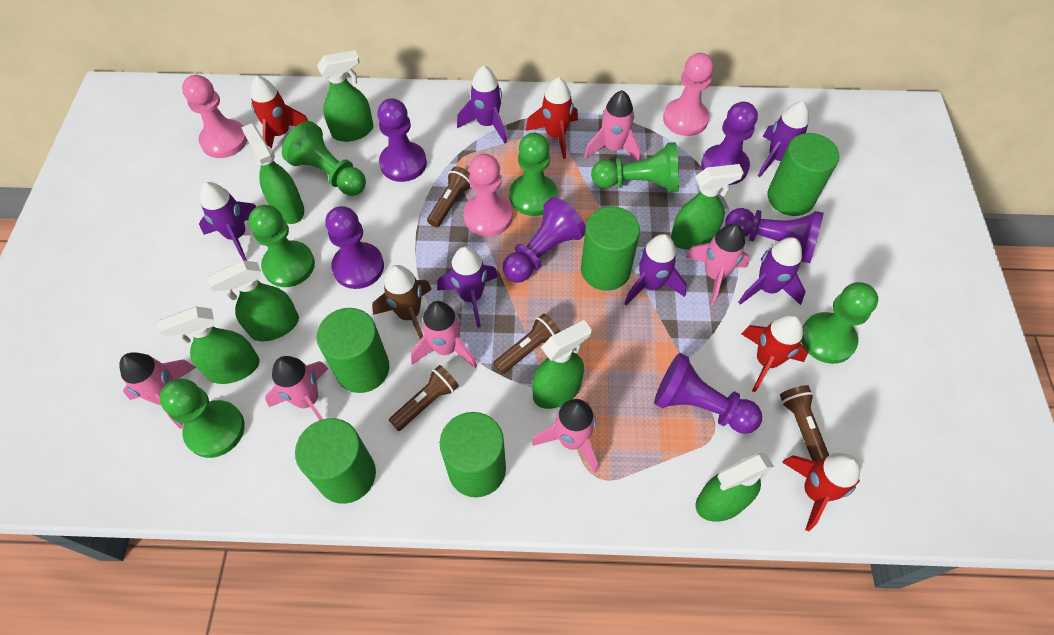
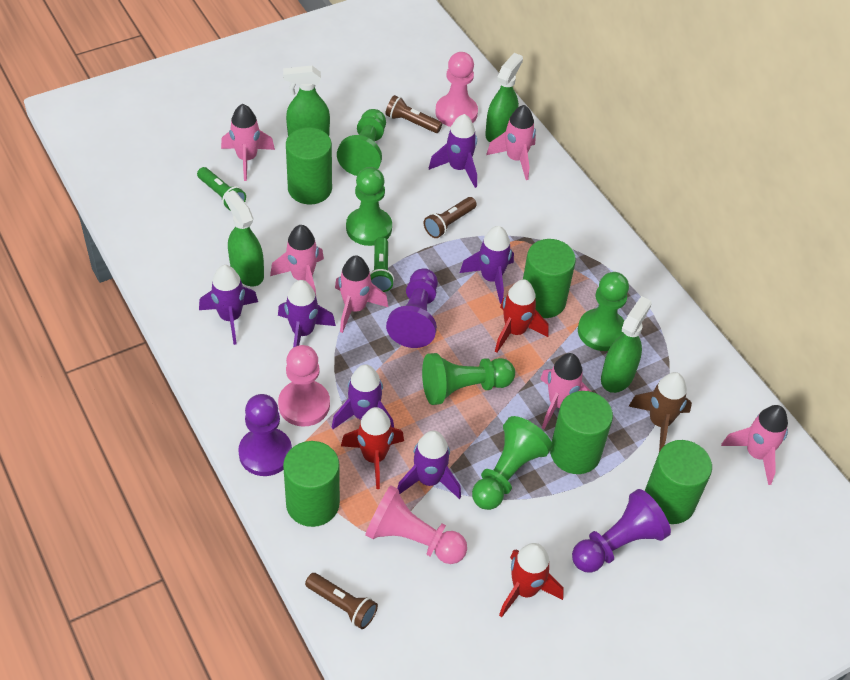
brown flashlight: [389,365,459,431] [427,167,471,227] [493,314,560,374] [780,385,829,462] = 4 -> [305,573,378,629] [385,95,442,133] [424,197,477,238] = 3
green flashlight: none = 0 -> [197,167,246,211] [370,237,394,292] = 2
green pawn: [159,378,245,458] [249,205,315,287] [282,121,366,196] [509,133,557,216] [591,142,679,192] [801,282,878,364] = 6 -> [337,109,386,176] [346,167,392,246] [422,353,515,405] [472,416,553,510] [578,272,629,351] = 5
green spray bottle: [157,307,260,384] [207,260,299,342] [241,123,304,224] [317,50,374,142] [532,320,592,409] [671,164,744,250] [696,453,774,522] = 7 -> [224,190,264,286] [283,66,330,136] [485,53,523,142] [601,296,652,393] = 4
purple pawn: [325,206,384,289] [377,98,427,182] [503,197,586,283] [654,353,762,434] [701,102,758,185] [725,208,824,263] = 6 -> [238,394,292,476] [386,268,438,348] [572,489,671,573] = 3
red rocket: [250,76,308,148] [525,77,578,159] [741,314,808,392] [782,453,860,531] = 4 -> [341,407,404,489] [495,279,549,353] [499,543,564,617] = 3

